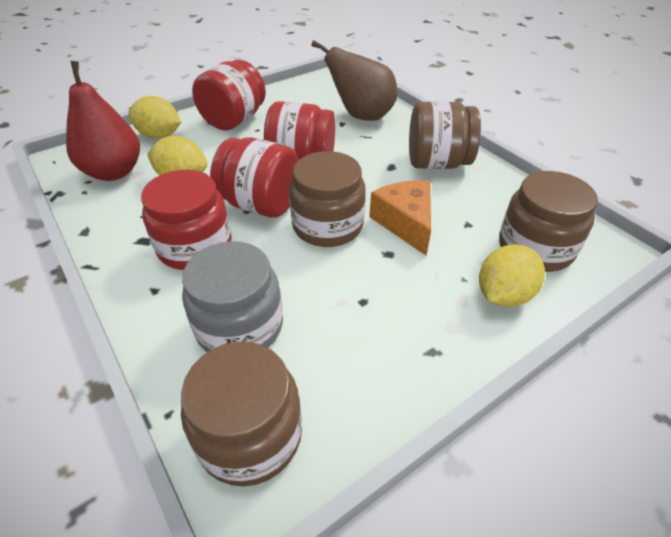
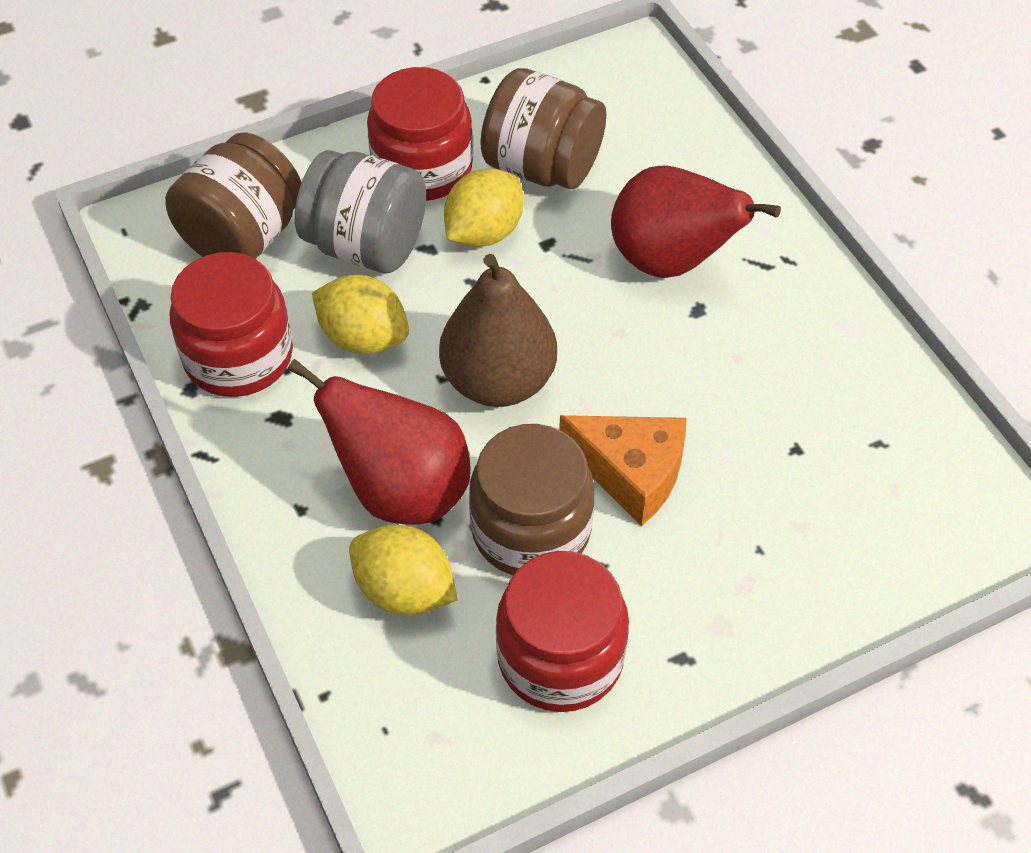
brown jar: [181,342,302,486] [289,151,366,247] [409,101,481,169] [499,171,598,272] = 4 -> [165,132,302,259] [469,424,594,575] [481,68,606,189] = 3
red jar: [141,170,232,270] [192,59,266,131] [210,137,299,218] [264,101,335,160] = 4 -> [170,252,293,397] [367,67,473,201] [496,551,629,712] = 3
red pear: [66,61,140,181] = 1 -> [288,359,471,525] [611,165,781,278] = 2

